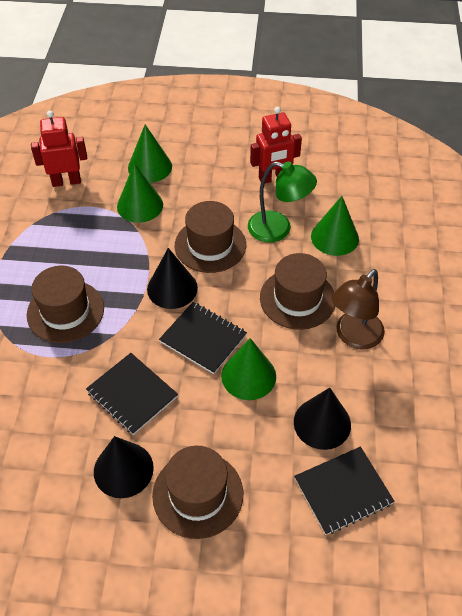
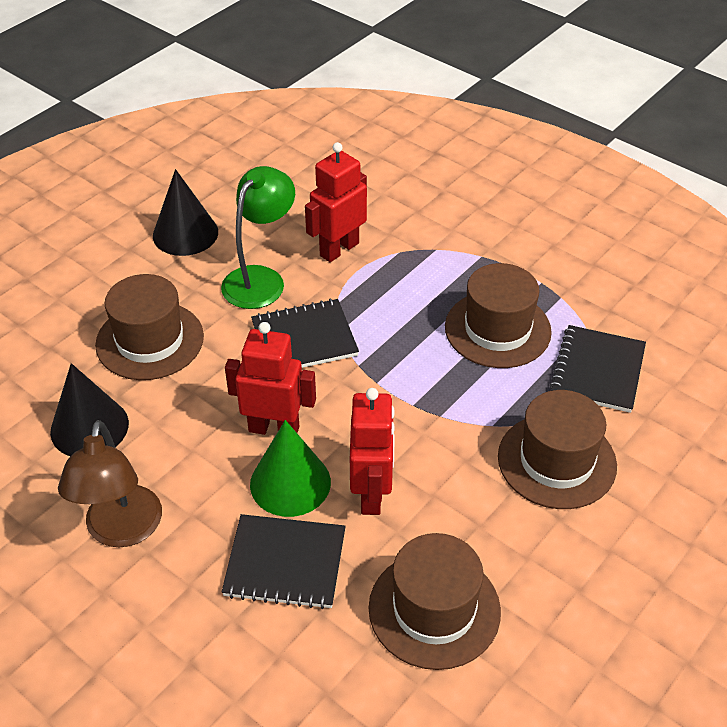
black cone: [94,436,154,498] [147,248,198,309] [294,388,351,450] = 3 -> [50,363,129,456] [153,169,218,256] = 2
green cone: [117,163,163,223] [128,125,172,183] [221,338,276,400] [311,196,359,256] = 4 -> [250,420,331,517] = 1
red robot: [31,111,87,187] [250,107,302,183] = 2 -> [225,322,316,435] [305,142,367,262] [350,388,395,515] = 3

